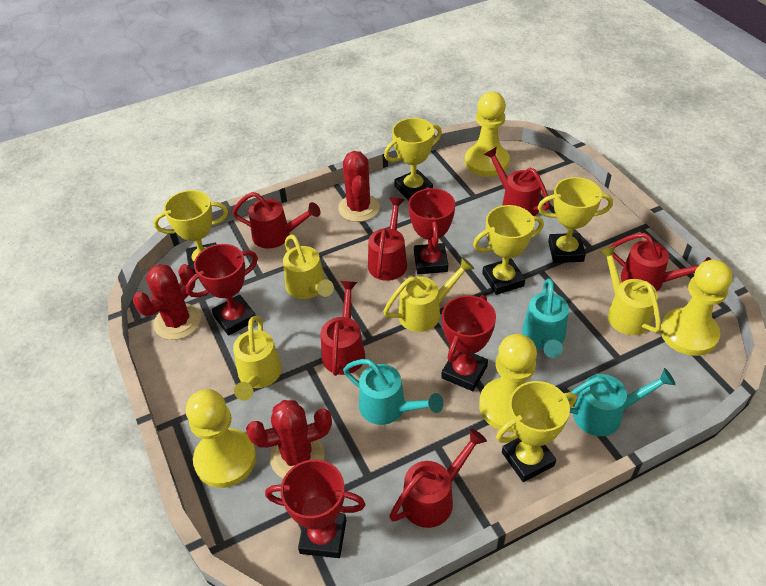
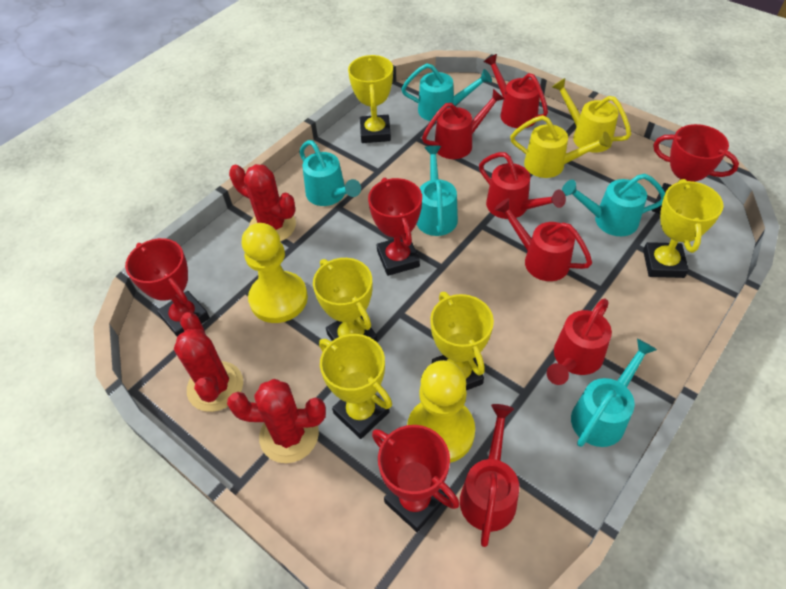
turquoise watering can: [343,359,443,425] [522,278,569,358] [568,368,676,436] = 3 -> [299,140,361,206] [401,63,492,122] [417,146,458,236] [562,174,665,236] [571,338,657,447] = 5
yellow pawn: [186,389,256,488] [465,92,510,177] [479,334,537,432] [660,259,732,356] = 4 -> [242,223,308,323] [407,360,475,463] = 2
yellow watering can: [233,316,282,401] [283,234,334,299] [383,257,475,332] [599,246,661,335] = 4 -> [510,115,612,178] [552,78,631,153] = 2

